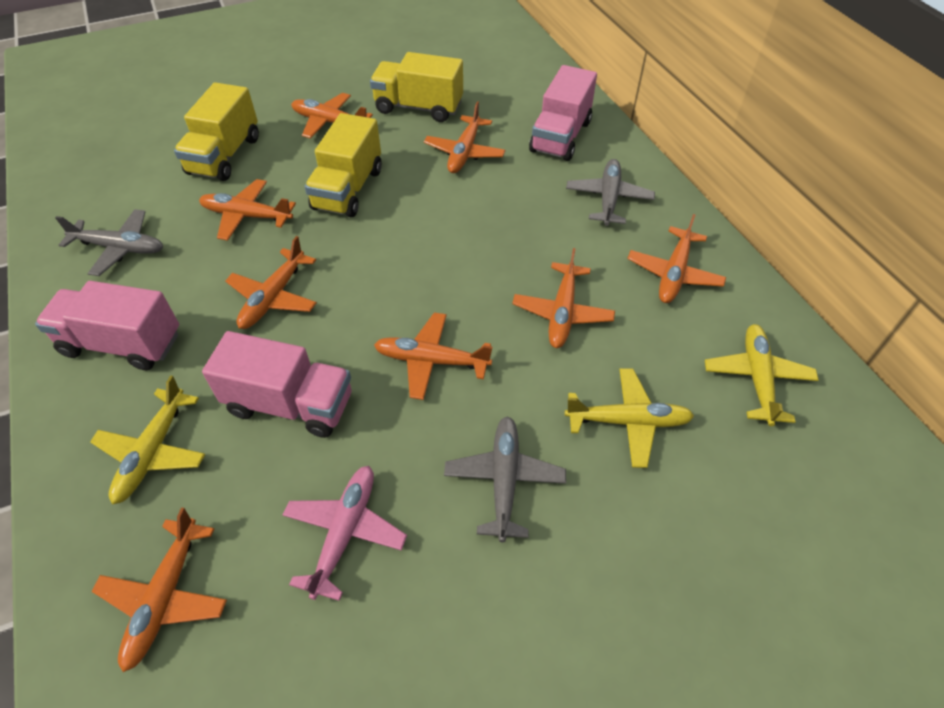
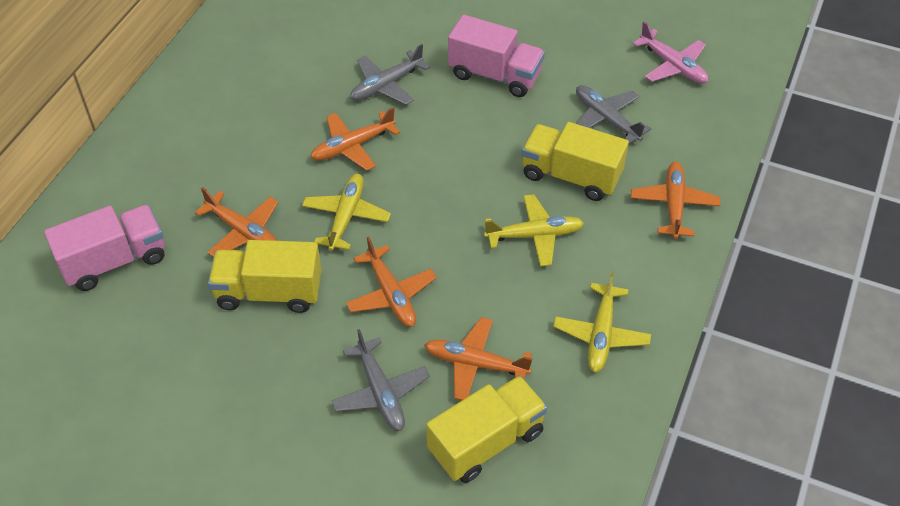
orange plane: [92,507,227,672] [199,179,296,241] [225,236,317,329] [291,93,373,138] [374,313,492,400] [424,101,505,173] [512,248,615,348] [627,214,726,303] = 8 -> [195,187,278,257] [311,107,400,171] [346,236,437,327] [424,317,533,400] [631,162,720,239] = 5
pink truck: [35,281,179,370] [202,331,352,438] [529,65,597,161] = 3 -> [44,205,165,291] [448,15,545,97] = 2

